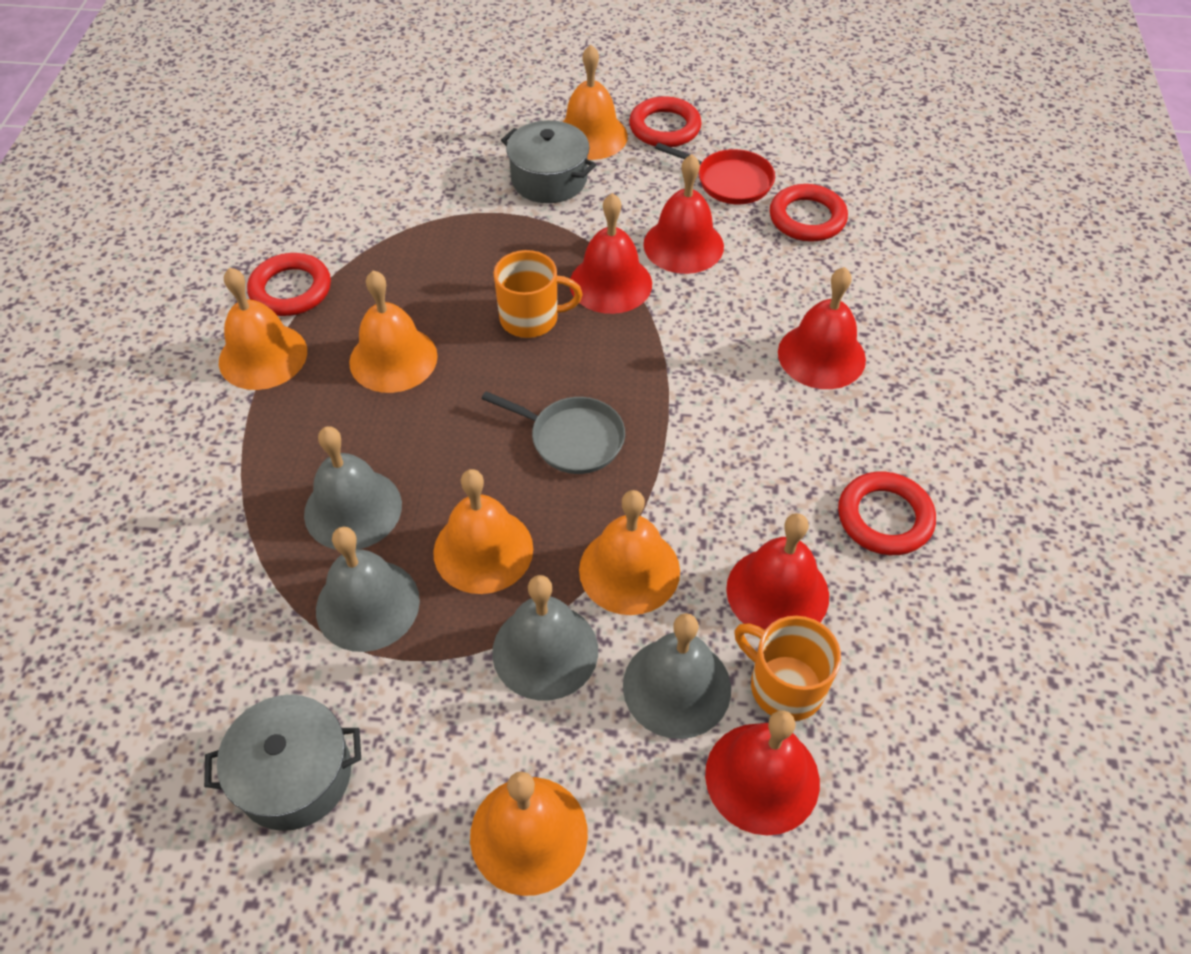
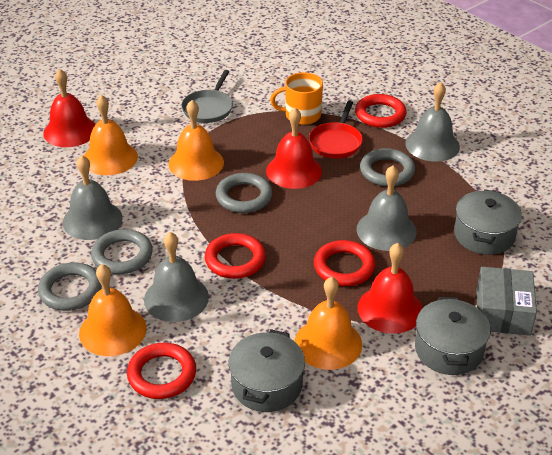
grey box: none = 0 -> [477,267,537,336] = 1
grey pot: [204,695,361,831] [501,120,596,203] = 2 -> [228,329,305,412] [415,297,491,375] [454,189,522,255] = 3
grey ring: none = 0 -> [38,262,102,311] [91,229,153,274] [216,173,273,213] [360,148,415,186] = 4
orange bell: [219,268,307,390] [349,270,438,393] [433,469,533,594] [470,771,588,896] [563,44,628,160] [579,490,680,615] = 6 -> [79,264,147,356] [84,95,138,175] [169,100,224,181] [295,277,362,370] = 4
orange mug: [494,250,582,338] [734,616,841,721] = 2 -> [270,72,323,125] = 1
red bell: [570,193,652,314] [643,154,724,274] [705,710,820,835] [726,513,829,630] [778,267,866,389] = 5 -> [43,69,96,147] [266,107,322,189] [357,243,423,334] = 3

